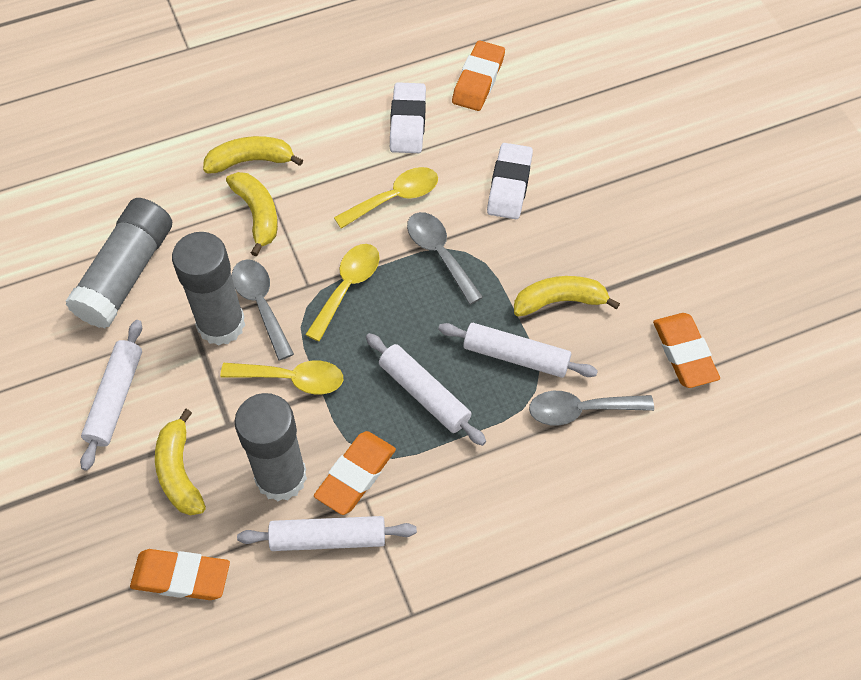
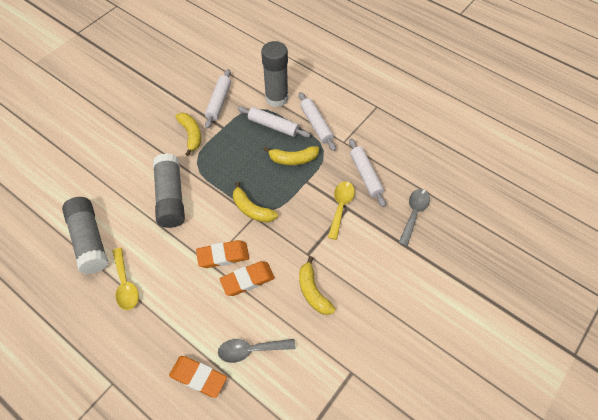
grey spoon: [232,259,294,361] [407,212,483,305] [529,391,654,426] = 3 -> [218,339,296,363] [399,189,430,246] = 2
orange eraser: [130,549,230,600] [314,431,396,515] [452,40,505,111] [653,313,720,388] = 4 -> [169,356,227,398] [196,240,249,268] [220,261,275,296] = 3
white eraser: [390,82,426,153] [487,143,533,219] = 2 -> none = 0
yellow spoon: [220,360,343,394] [305,244,380,342] [334,167,438,229] = 3 -> [112,248,139,310] [328,181,355,240] = 2

